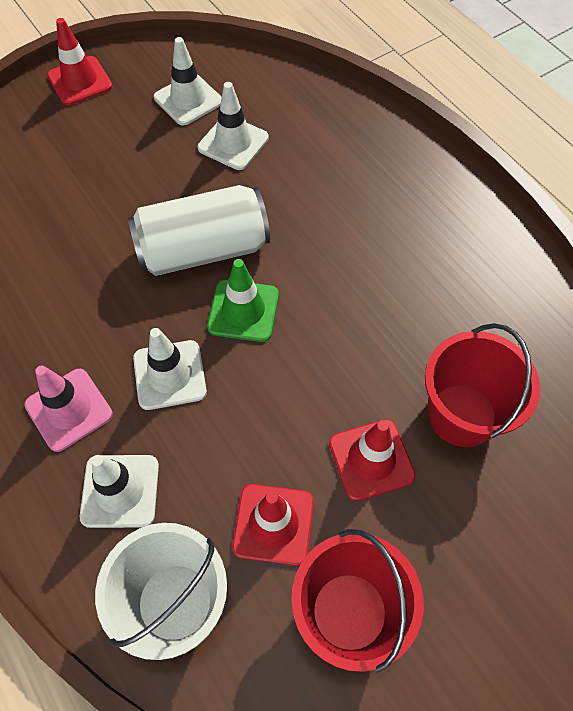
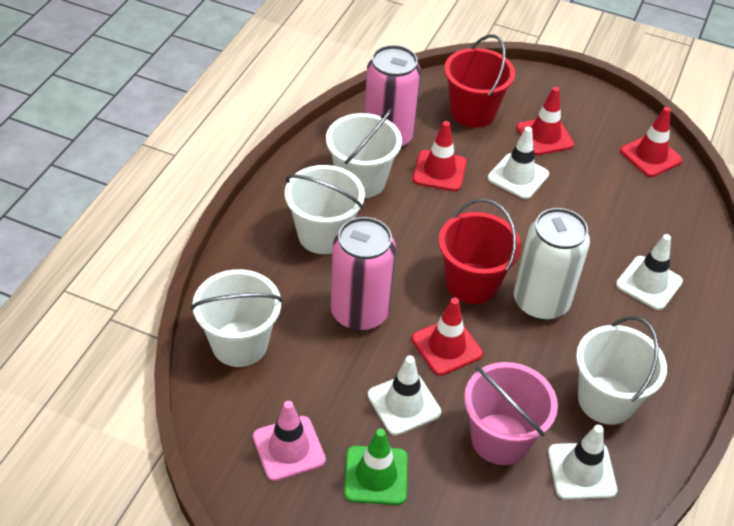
pink bucket: none = 0 -> [464,362,558,465] = 1
pink can: none = 0 -> [330,217,396,331] [364,45,421,148] = 2
red traffic cone: [47,18,112,105] [232,484,314,566] [329,419,416,501] = 3 -> [412,298,483,376] [413,121,467,191] [516,87,574,155] [620,107,683,177] = 4
white bucket: [95,523,227,660] = 1 -> [191,269,283,367] [285,165,365,254] [326,109,402,198] [576,316,667,425] = 4

